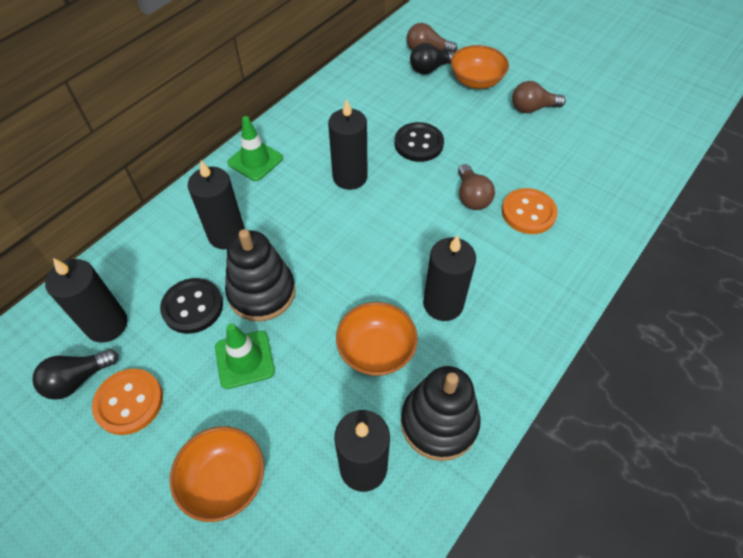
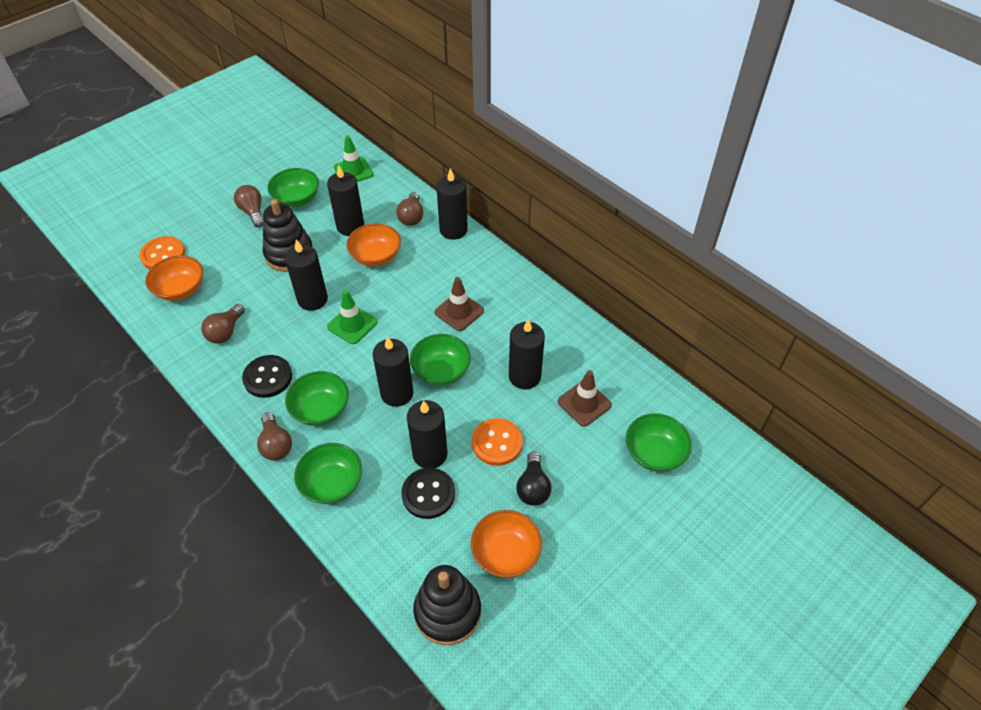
black candle: [45,258,128,343] [188,160,245,249] [328,98,367,190] [334,410,390,492] [423,235,476,321] = 5 -> [285,239,328,311] [327,164,364,236] [373,336,414,407] [407,400,447,468] [436,168,468,240] [509,319,545,389] = 6
black light bulb: [32,349,118,400] [410,43,455,74] = 2 -> [516,452,551,506] = 1
brown light bulb: [407,23,457,52] [458,164,495,210] [512,81,566,113] = 3 -> [201,304,245,344] [234,185,264,228] [257,412,292,461] [396,192,423,226] = 4
brown traffic cone: none = 0 -> [434,277,484,331] [558,370,612,427] = 2
green bowl: none = 0 -> [267,168,319,207] [285,371,349,426] [294,443,362,504] [410,334,471,385] [626,413,692,472] = 5

